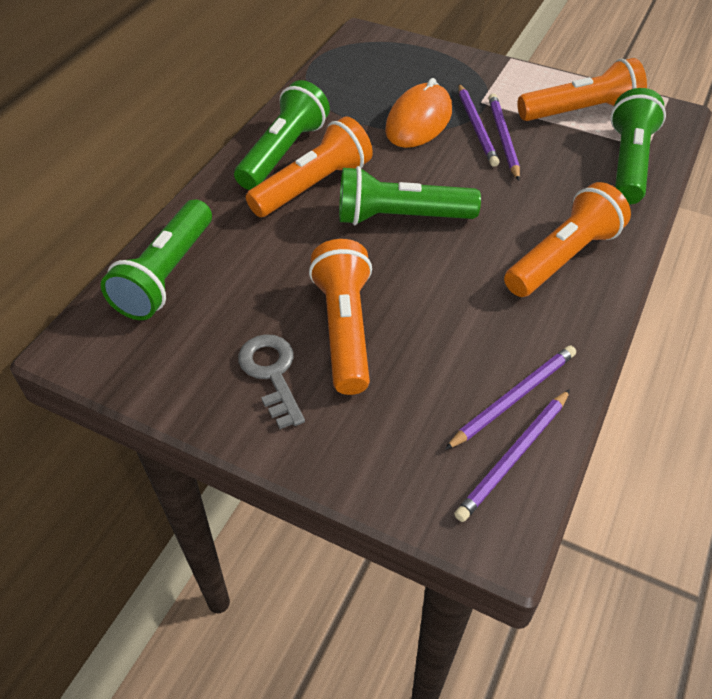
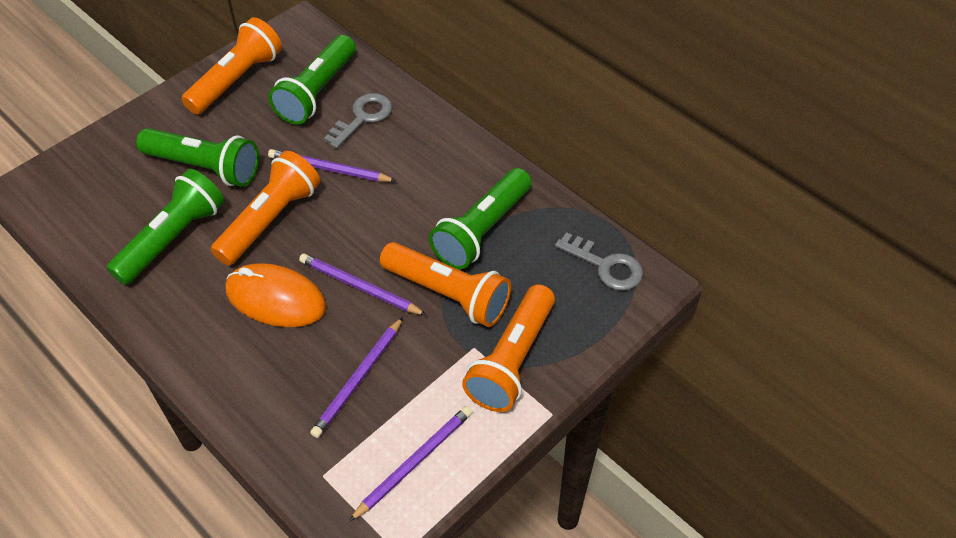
grey key: [238,334,305,429] = 1 -> [324,93,392,149] [555,232,643,291] = 2

